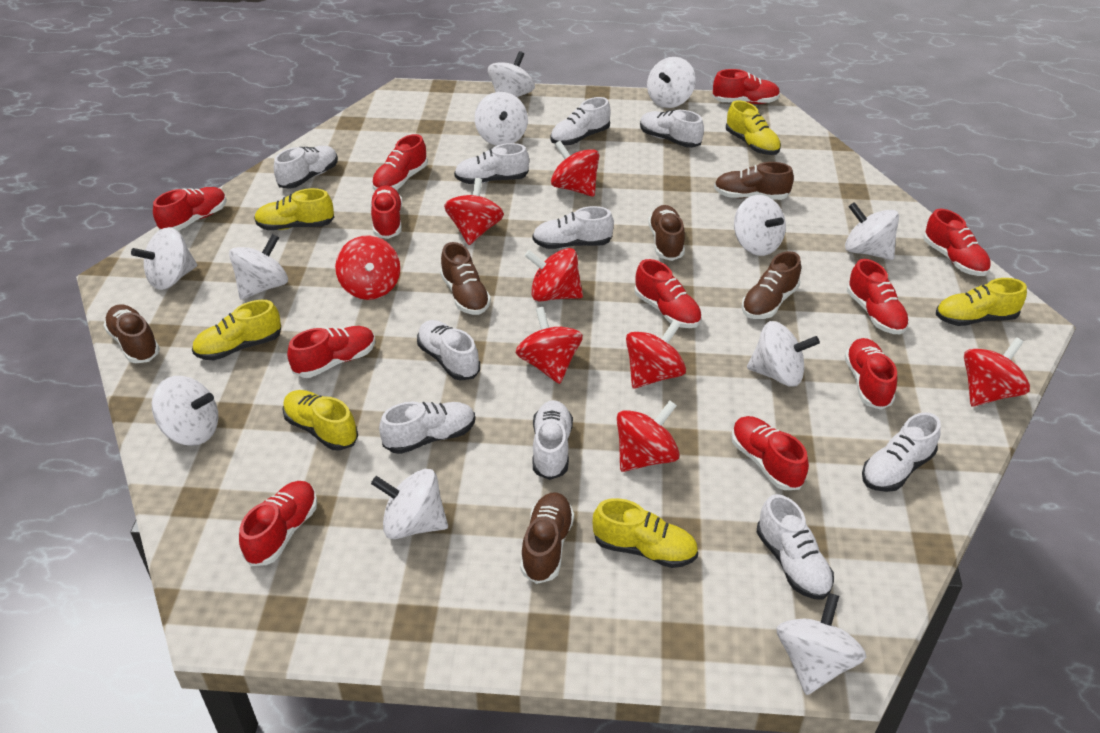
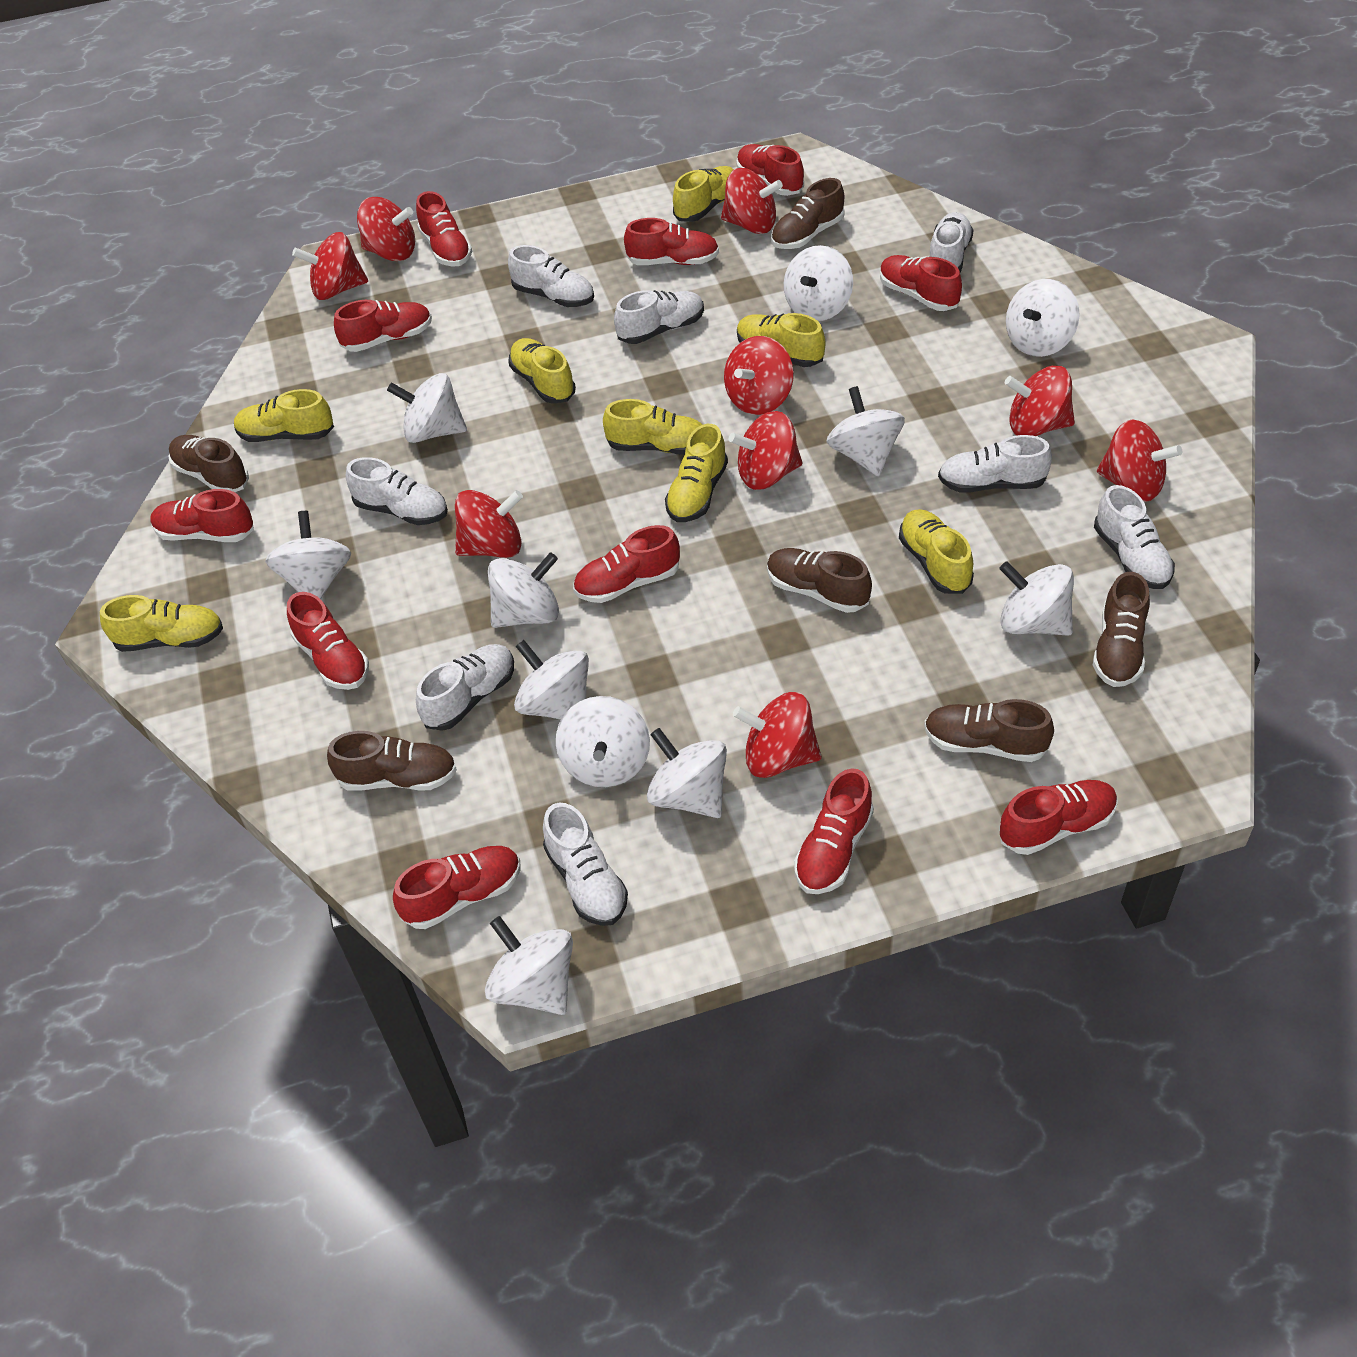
red spinning top: [335,235,400,300] [444,178,504,245] [516,307,583,384] [524,248,583,302] [551,141,599,197] [617,400,680,472] [626,320,686,389] [964,337,1030,406] = 8 -> [292,232,368,300] [357,197,415,261] [455,490,523,558] [721,168,783,234] [724,336,794,415] [729,411,803,490] [733,692,822,778] [1005,366,1075,436] [1097,419,1182,502] = 9
white shoe: [274,146,338,189] [379,402,475,454] [417,320,480,381] [454,143,529,184] [532,206,614,249] [533,400,573,480] [550,97,611,145] [640,110,704,148] [757,494,834,600] [862,412,941,492] = 10 -> [346,457,448,525] [416,644,514,731] [508,245,594,307] [543,803,628,926] [614,290,704,344] [930,212,974,273] [938,435,1052,493] [1094,485,1175,589] = 8
yellow shoe: [192,300,281,360] [254,188,334,230] [283,390,358,451] [593,498,698,568] [726,100,781,155] [936,278,1027,326] = 6 -> [100,595,223,652] [234,389,334,442] [508,338,576,404] [603,399,702,455] [665,424,728,522] [673,166,734,222] [737,313,825,367] [899,509,974,594] = 8

